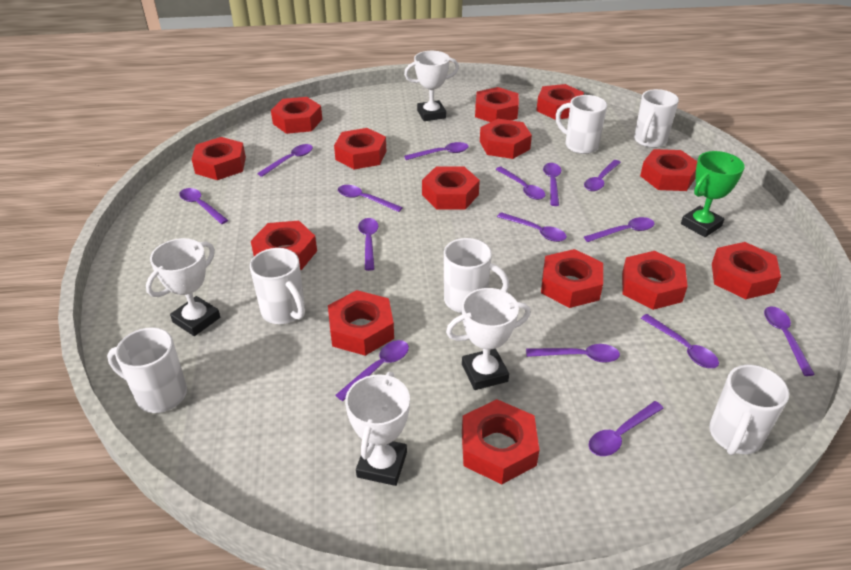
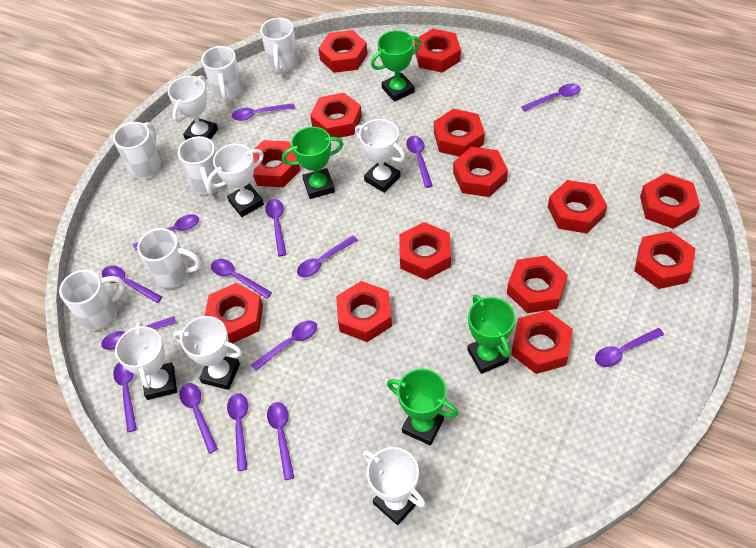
green trophy: [681,151,745,237] = 1 -> [282,127,343,199] [371,30,421,102] [387,369,458,445] [467,295,515,374] = 4
white trophy: [146,238,220,336] [345,372,410,486] [404,51,459,121] [446,288,531,390] = 4 -> [115,322,177,400] [168,76,218,140] [173,316,242,390] [207,144,264,217] [355,119,405,193] [363,447,426,525] = 6

